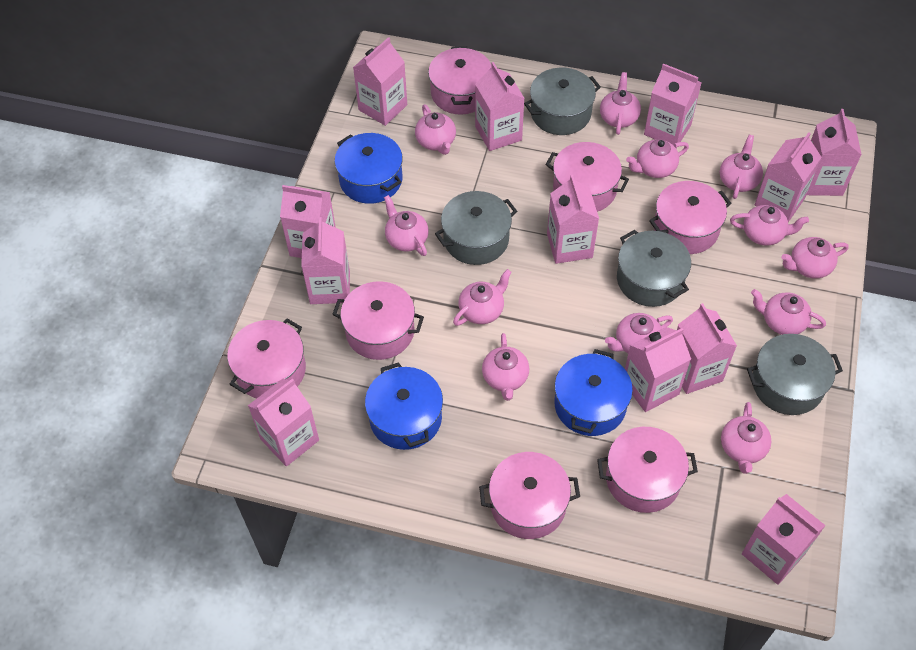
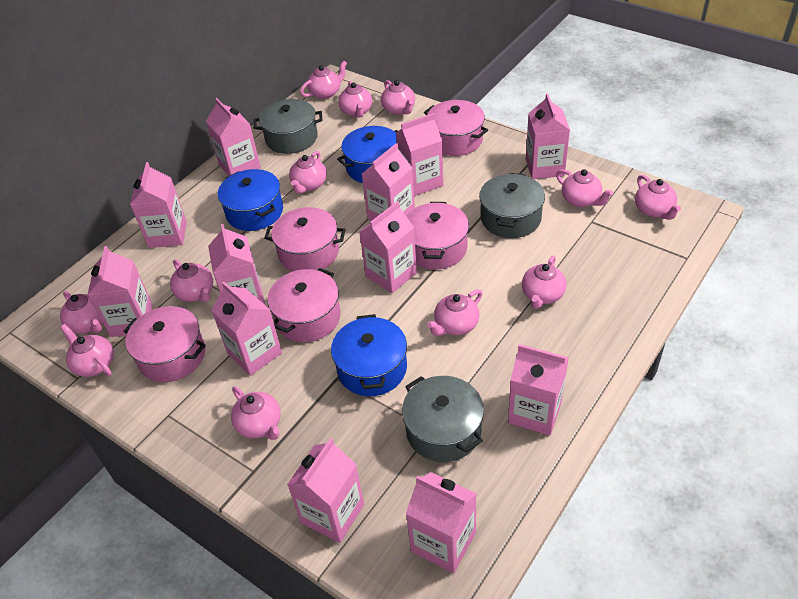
grey pot: [435,191,517,265] [524,68,601,135] [617,230,691,307] [747,334,843,415] = 4 -> [254,99,322,154] [402,376,484,462] [479,173,545,238] = 3
pink pot: [227,318,306,398] [332,281,424,360] [428,46,491,114] [479,452,580,539] [545,142,629,212] [597,427,698,513] [649,181,732,254] = 7 -> [124,306,206,382] [264,207,346,272] [267,268,341,342] [406,202,469,270] [424,100,488,156] = 5

